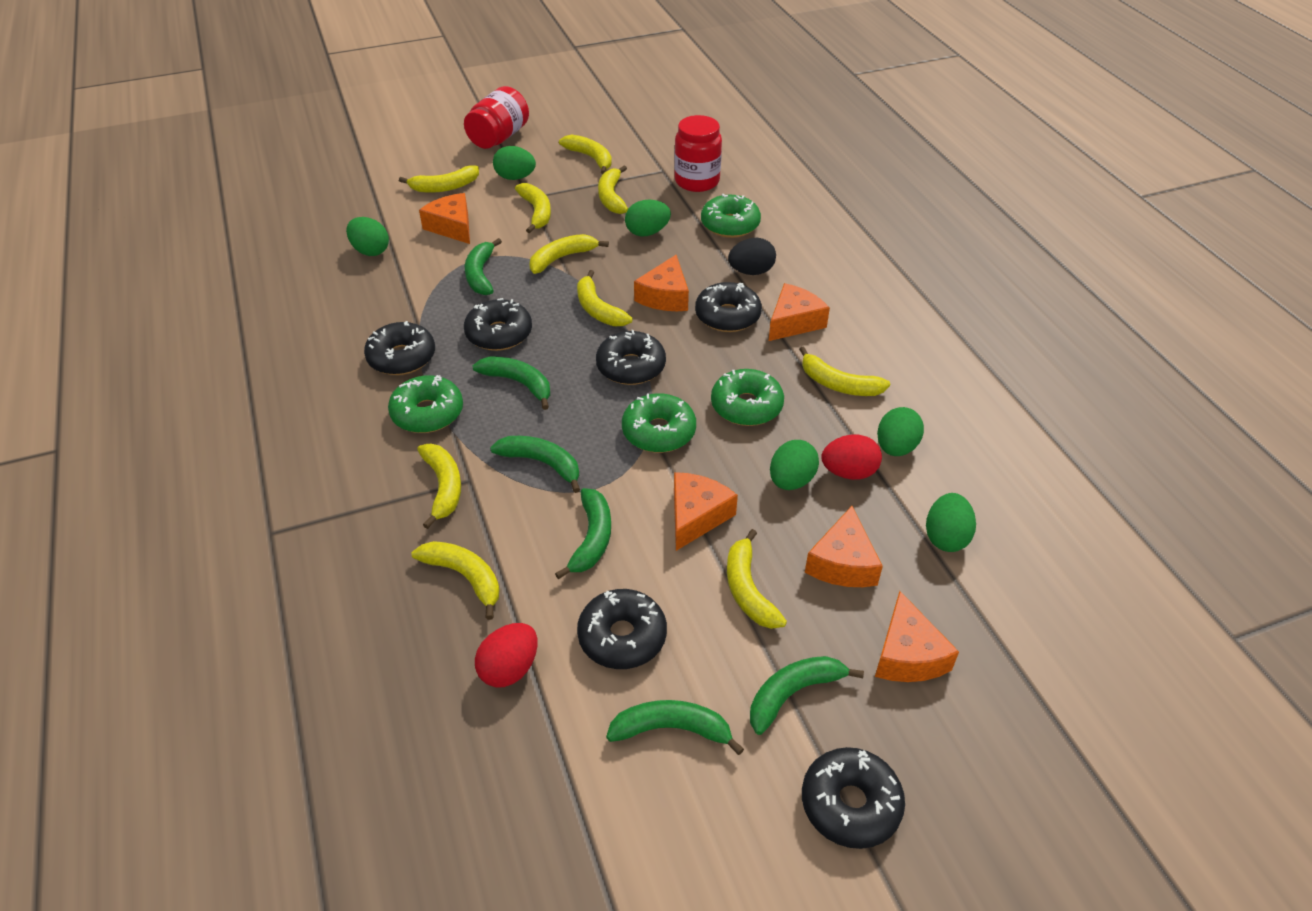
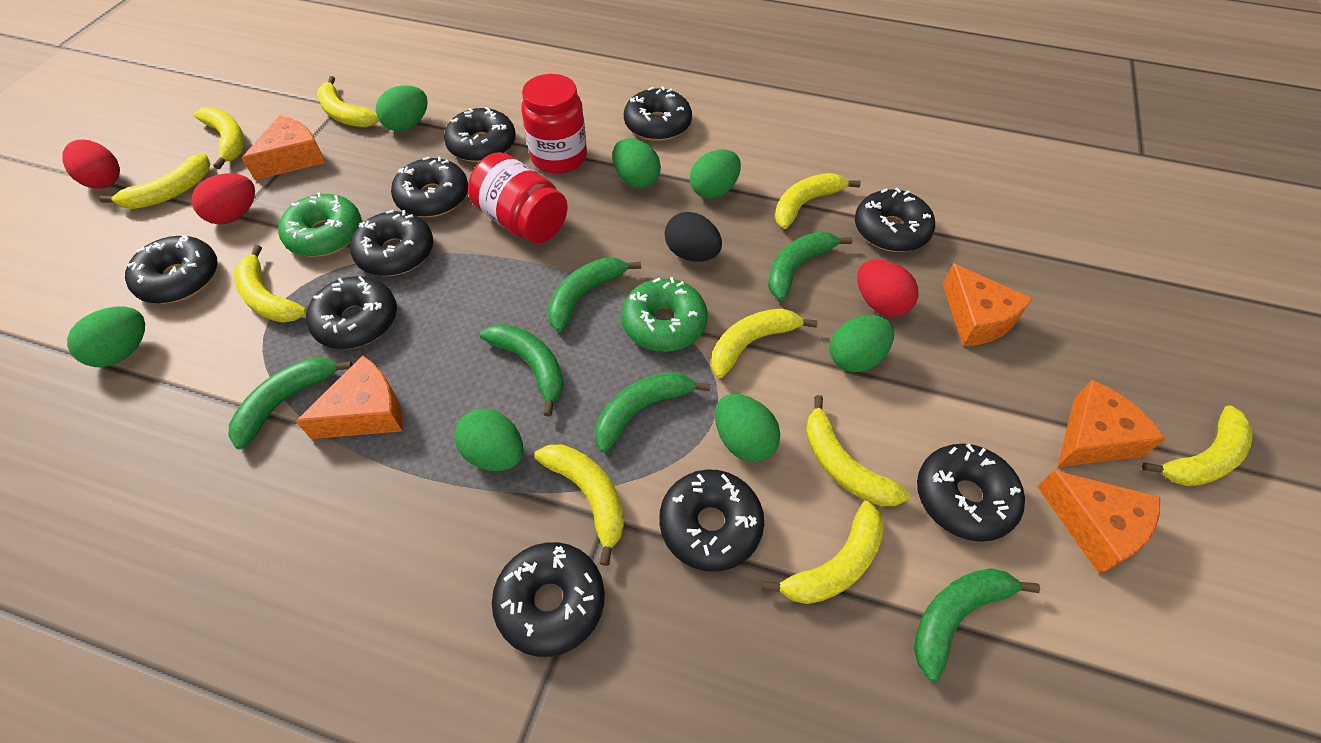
black donut: [364,321,435,375] [464,298,532,351] [577,589,667,669] [596,330,666,385] [695,282,762,332] [802,747,905,849] = 6 -> [125,235,218,304] [306,276,397,349] [350,210,433,276] [391,156,468,217] [444,107,516,162] [492,542,605,657] [624,86,692,141] [659,470,764,572] [855,187,935,252] [917,444,1025,542] = 10
green donut: [388,375,463,433] [622,393,696,453] [701,194,761,238] [711,369,784,426] = 4 -> [278,192,362,257] [621,277,708,352] = 2
green egg: [346,217,389,256] [493,146,536,180] [625,200,671,236] [770,440,819,490] [877,407,924,456] [926,493,976,552] = 6 -> [67,307,145,367] [376,85,428,131] [454,409,523,471] [613,138,661,188] [690,149,741,199] [715,394,780,462] [829,315,894,372] = 7
orange cheese: [419,193,470,244] [634,255,689,311] [674,472,738,551] [769,283,830,341] [805,506,883,587] [875,591,959,682] = 6 -> [242,115,325,180] [296,355,403,439] [943,263,1032,346] [1037,470,1160,575] [1057,380,1165,467] = 5
red egg: [475,623,538,688] [821,435,882,480] = 2 -> [62,140,120,189] [192,173,255,225] [857,260,918,317] = 3

